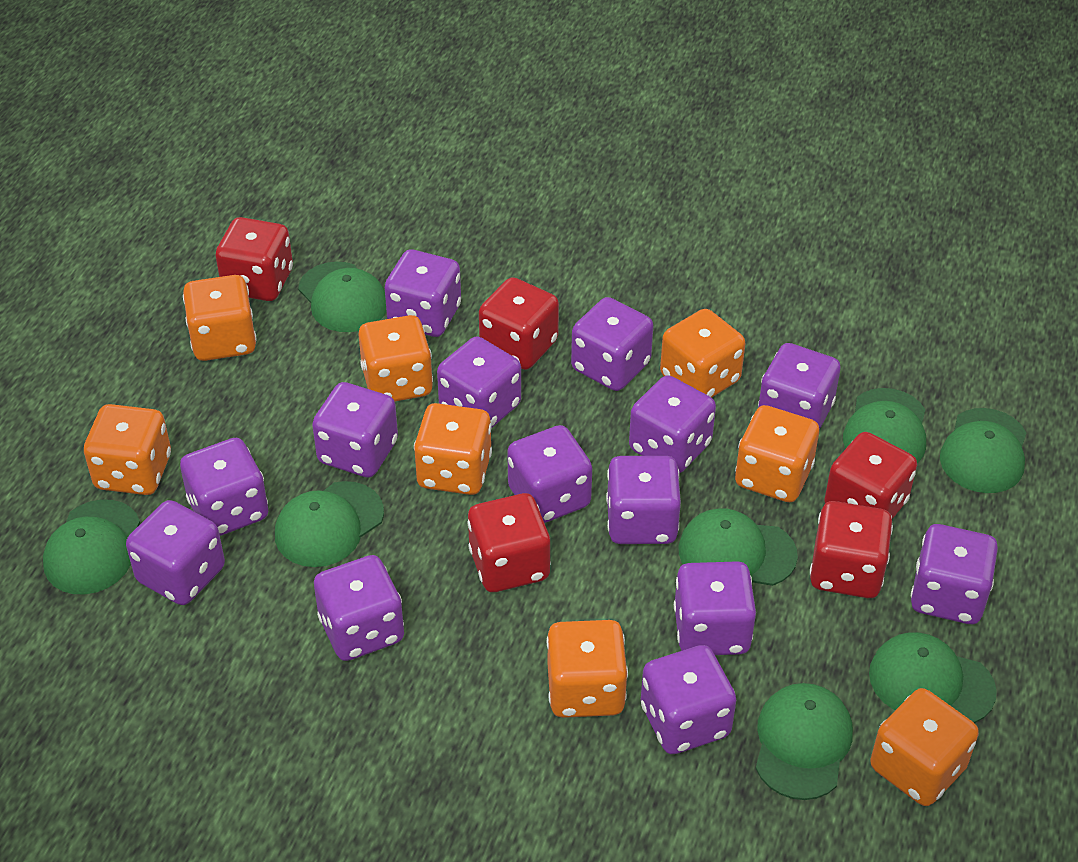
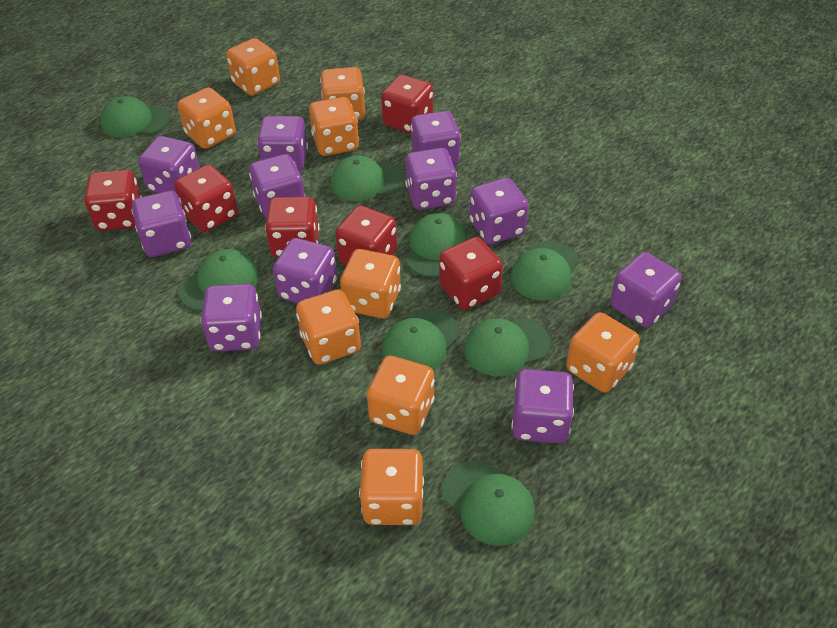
orange dice: [84,404,171,495] [183,275,257,361] [359,315,433,401] [414,403,492,495] [547,620,628,718] [660,309,746,398] [735,405,819,502] [870,688,979,806] = 8 -> [177,87,236,149] [226,38,280,96] [296,289,361,365] [309,97,359,156] [320,67,365,120] [340,249,401,319] [359,449,424,525] [367,356,435,435] [566,312,640,393] = 9
purple dice: [126,500,225,605] [180,438,268,536] [312,382,398,478] [314,555,404,661] [385,249,461,337] [437,337,521,428] [507,425,592,523] [571,297,653,391] [606,456,681,544] [629,375,716,473] [641,645,736,754] [674,561,756,655] [758,343,841,430] [911,524,998,624] = 14 -> [132,191,191,257] [138,136,200,193] [201,284,262,351] [249,154,305,218] [257,116,308,172] [273,238,337,303] [405,148,457,210] [411,111,461,166] [469,178,529,244] [512,369,574,444] [610,252,682,328] = 11
red dice: [216,217,293,301] [467,493,551,592] [479,277,559,370] [810,501,893,598] [824,432,917,519] = 5 -> [84,170,142,231] [174,165,238,232] [265,197,319,258] [335,206,397,265] [381,75,433,134] [439,237,503,310] = 6

